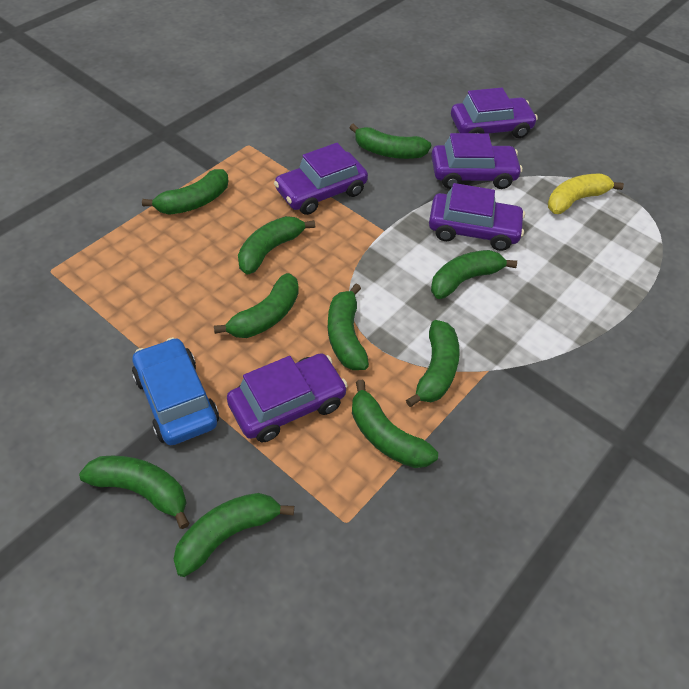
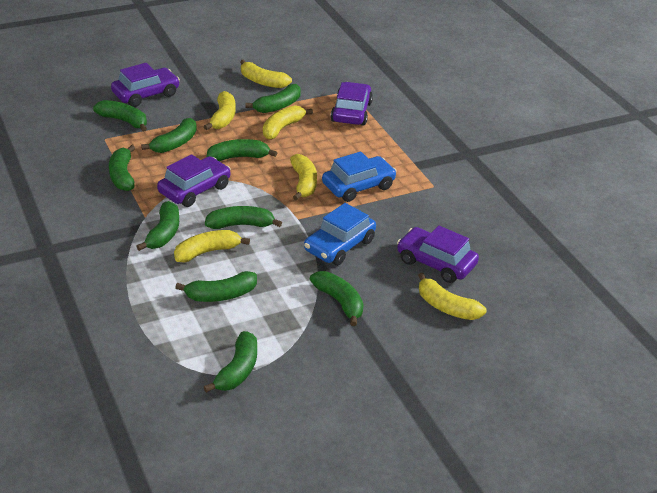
blue car: [132,337,219,446] = 1 -> [304,203,376,265] [322,152,397,202] = 2
purple car: [227,353,348,442] [274,143,368,215] [429,183,525,251] [431,133,522,189] [451,88,538,138] = 5 -> [111,63,180,107] [157,154,231,207] [331,82,373,126] [397,226,479,283] = 4
yellow banana: [548,174,624,214] = 1 -> [174,230,250,263] [204,91,236,130] [240,59,292,88] [263,105,313,140] [290,154,317,201] [418,273,486,320] = 6

